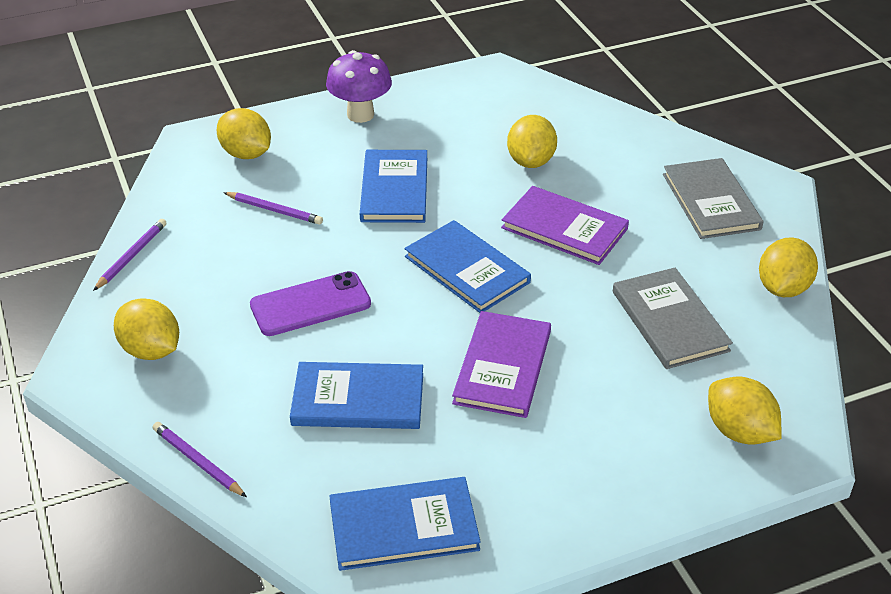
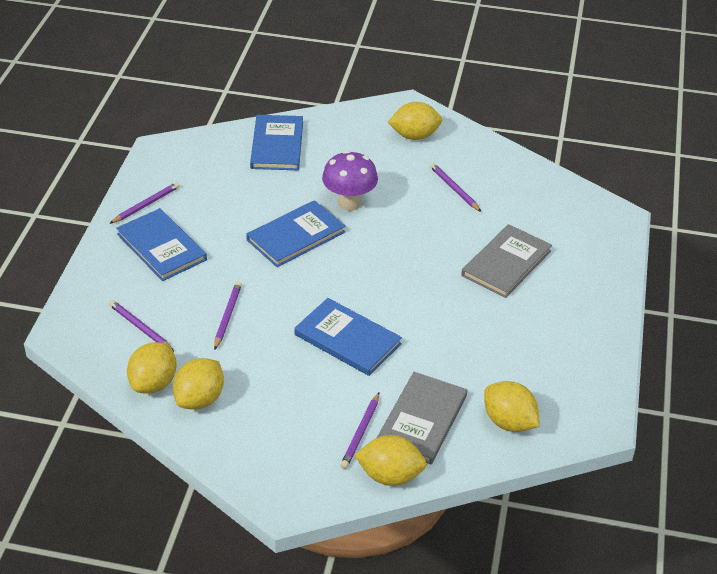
purple book: [452,311,551,418] [501,186,629,265] = 2 -> none = 0
purple pencil: [93,219,167,291] [153,422,247,497] [223,192,323,225] = 3 -> [109,182,180,224] [109,300,174,351] [214,282,242,350] [340,393,379,469] [430,163,481,212] = 5
purple phone: [250,271,371,336] = 1 -> none = 0

